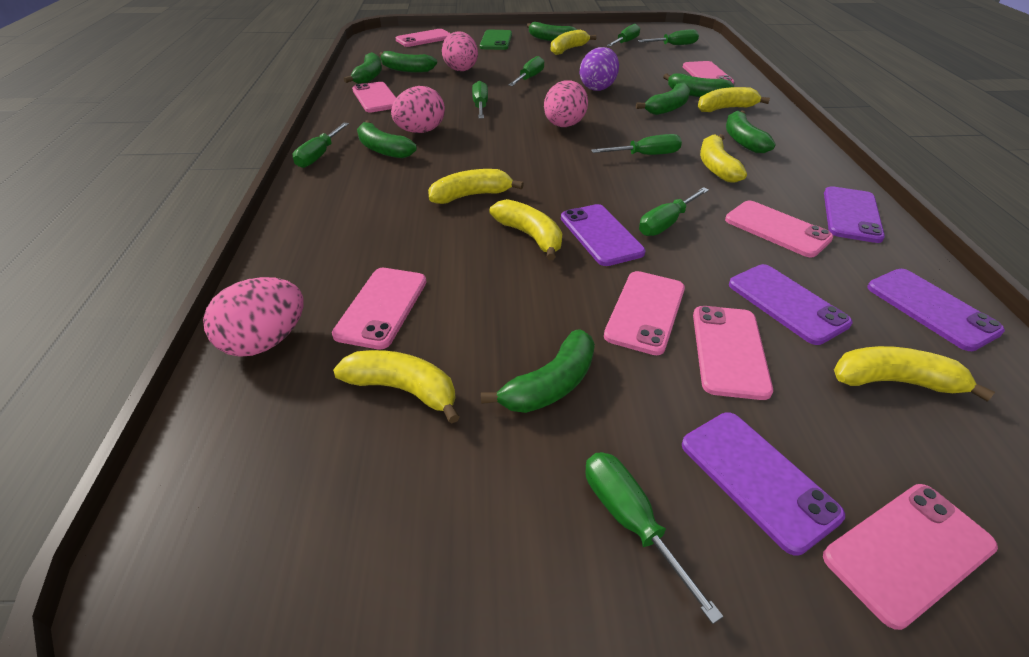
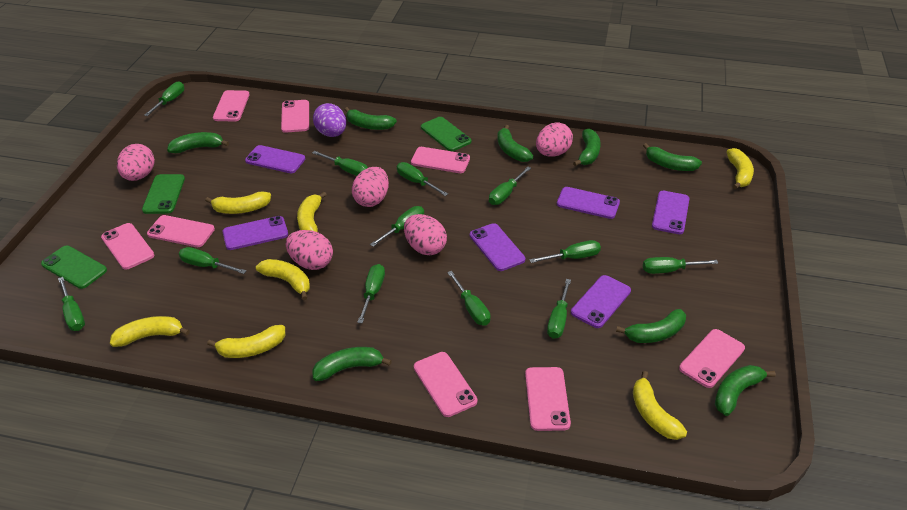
green phone: [480,30,512,50] = 1 -> [41,246,107,289] [142,174,185,214] [421,117,471,151] = 3
green screwdriver: [293,123,349,168] [472,81,488,119] [509,56,544,86] [585,452,723,624] [591,134,682,155] [607,24,640,47] [638,29,699,45] [639,187,709,236] = 8 -> [58,277,85,331] [144,81,184,116] [179,247,247,274] [312,151,368,176] [357,264,385,323] [370,206,424,247] [397,162,448,196] [447,271,491,325] [489,167,531,205] [529,240,601,263] [547,279,571,339] [643,257,718,274] = 12
pink egg: [203,277,303,357] [391,86,445,133] [442,31,478,71] [544,80,588,127] = 4 -> [117,144,155,181] [286,230,333,270] [352,167,389,207] [404,214,447,255] [536,123,573,157] = 5
purple phone: [561,204,645,266] [682,412,845,556] [729,264,852,345] [824,186,885,243] [867,269,1005,351] = 5 -> [223,216,288,250] [245,145,305,173] [470,223,525,271] [557,187,620,219] [571,275,631,328] [652,191,690,234] = 6

